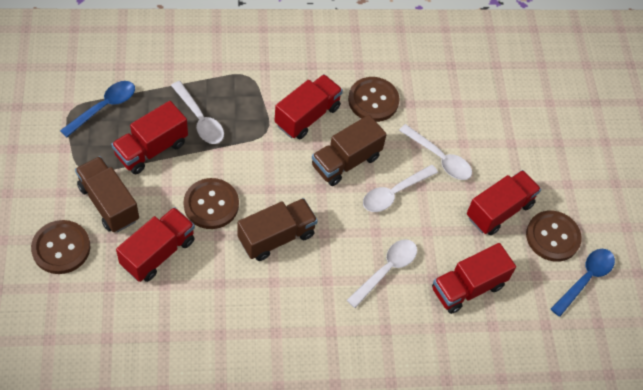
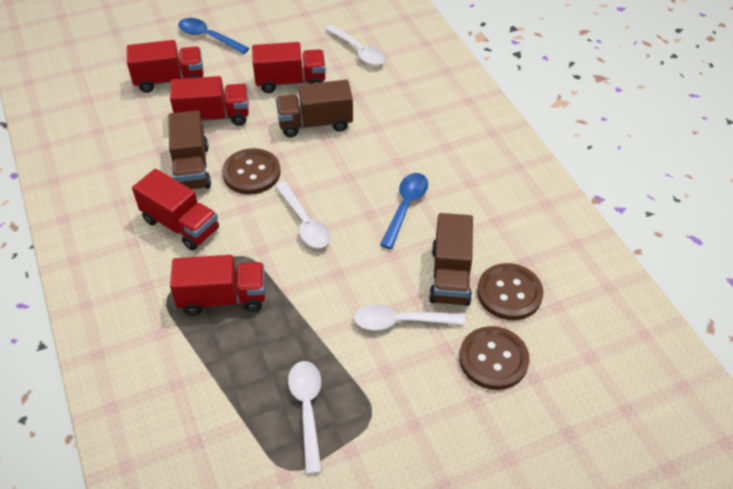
brown button: [31,220,90,274] [183,178,239,229] [348,77,399,122] [526,210,582,262] = 4 -> [222,148,281,194] [459,326,529,390] [477,263,543,320] = 3

